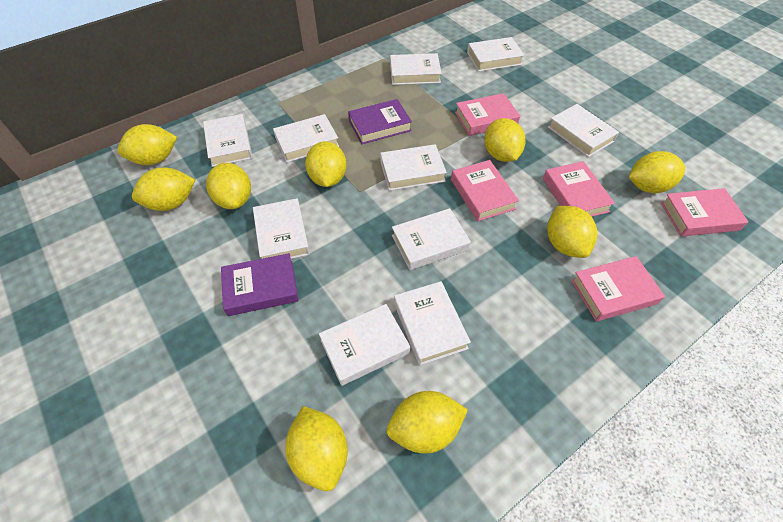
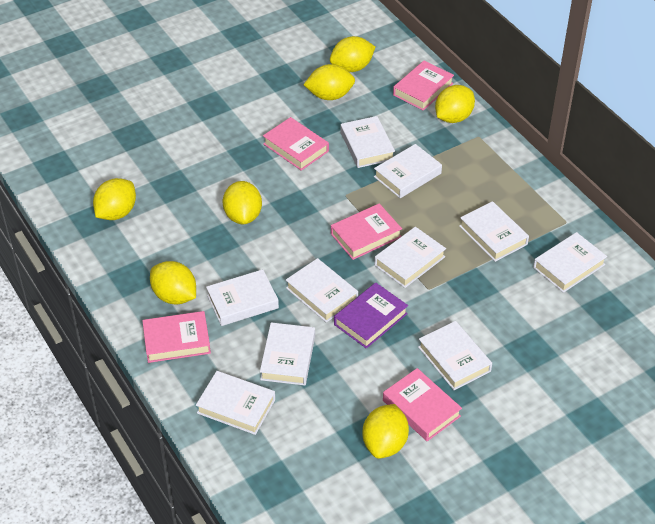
purple book: [221,253,298,316] [348,99,412,144] = 2 -> [334,283,408,349] = 1
yellow lemon: [117,124,177,165] [132,167,195,211] [206,163,251,209] [285,406,348,491] [305,141,347,187] [387,391,468,454] [484,118,525,162] [547,206,597,258] [629,151,685,193] = 9 -> [93,178,136,220] [150,261,196,304] [223,181,262,224] [303,64,355,100] [330,36,375,72] [362,404,409,458] [435,85,475,123] = 7

